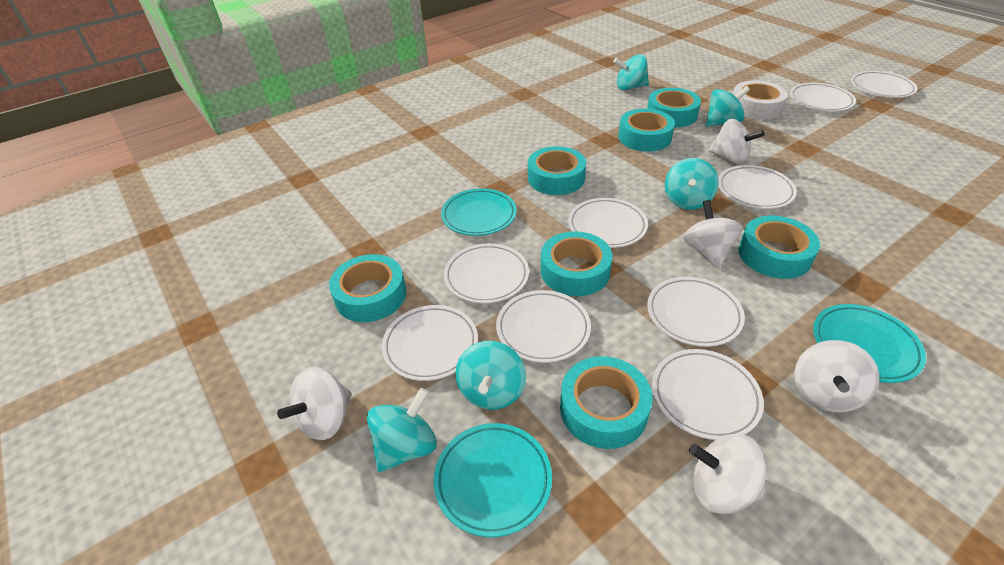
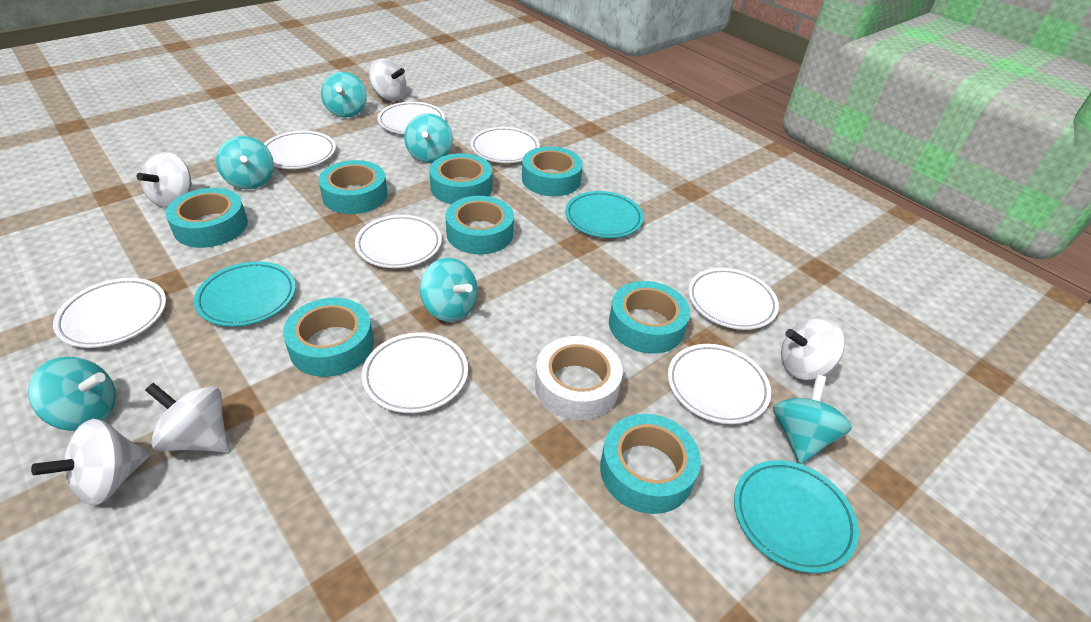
turquoise spinning top: [367,388,437,472] [456,341,526,410] [613,54,649,90] [665,158,719,210] [706,86,750,126] = 5 -> [28,357,116,431] [216,136,274,190] [321,72,367,118] [404,114,453,163] [420,258,478,322] [773,375,852,464] = 6
turquoise tape: [329,254,406,322] [528,146,586,195] [541,231,613,296] [560,356,653,449] [618,109,675,152] [647,88,701,127] [739,216,820,279] = 7 -> [165,188,248,248] [283,298,374,377] [318,160,387,214] [429,153,492,204] [445,196,514,255] [522,146,583,196] [600,414,701,514] [609,281,690,354] = 8
white plate: [382,305,478,381] [444,243,529,303] [496,290,591,363] [568,198,648,248] [647,277,745,347] [652,349,764,440] [718,165,797,209] [790,83,856,111] [851,71,917,98] = 9 -> [53,278,166,348] [264,131,336,169] [355,215,442,268] [362,332,468,413] [377,102,445,134] [470,127,540,163] [668,344,771,424] [688,268,779,330] = 8

